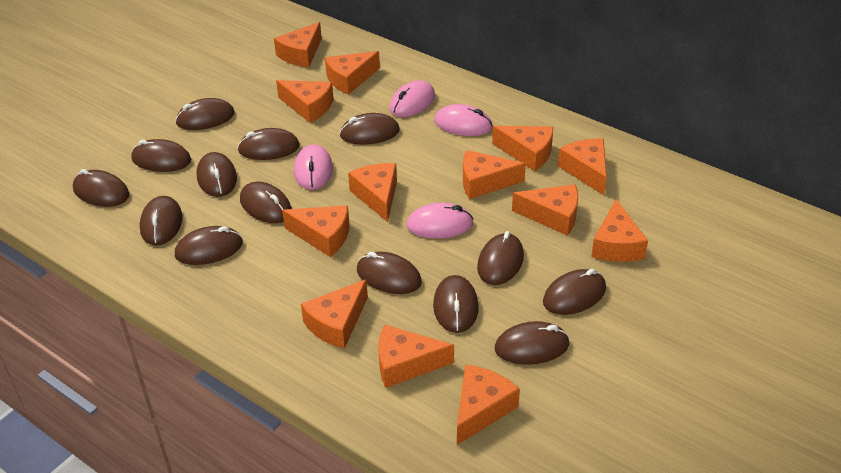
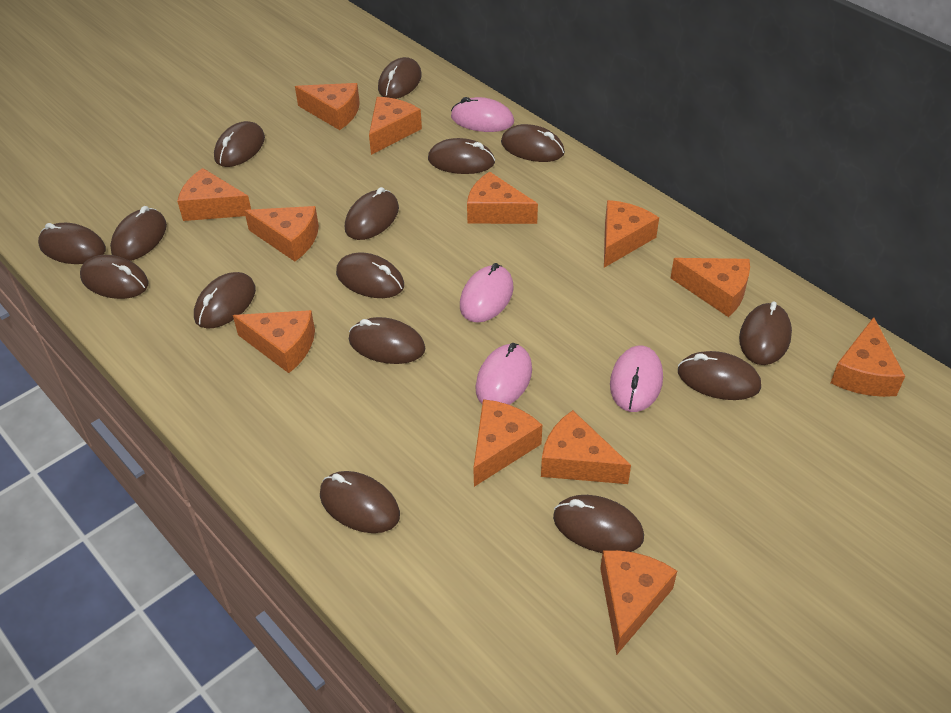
brown mouse: [73,169,129,207] [131,139,191,172] [140,196,182,245] [175,98,235,130] [175,226,243,265] [196,152,237,197] [237,128,300,160] [240,181,292,223] [339,113,400,145] [357,252,422,294] [433,275,479,333] [477,231,524,285] [495,321,569,365] [543,269,606,315] = 14 -> [38,223,106,264] [80,255,148,299] [110,206,167,261] [194,272,256,329] [214,121,265,167] [320,471,400,533] [336,252,404,298] [345,187,399,240] [349,317,425,364] [378,57,422,99] [428,138,495,174] [501,124,565,162] [553,495,644,553] [678,351,761,400] [739,301,792,365] = 15
orange cheese: [274,22,322,67] [276,80,334,123] [282,206,349,257] [301,279,368,349] [325,51,380,95] [348,163,397,222] [379,325,454,388] [457,365,520,445] [463,150,526,199] [492,126,553,171] [512,184,578,236] [558,138,607,195] [591,199,648,262] = 13 -> [177,168,251,221] [233,310,315,373] [244,206,319,261] [295,83,360,130] [369,97,422,155] [467,171,538,224] [473,399,542,487] [541,410,631,484] [600,550,677,655] [604,200,659,268] [671,258,750,317] [831,317,905,397] = 12

